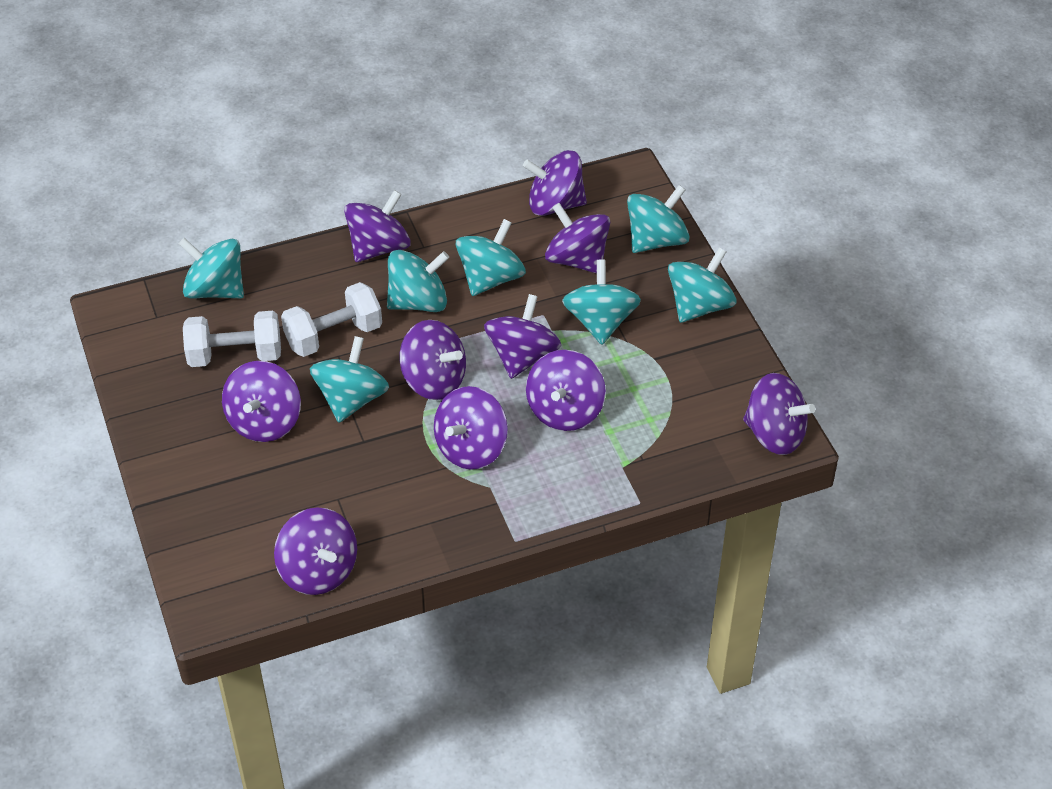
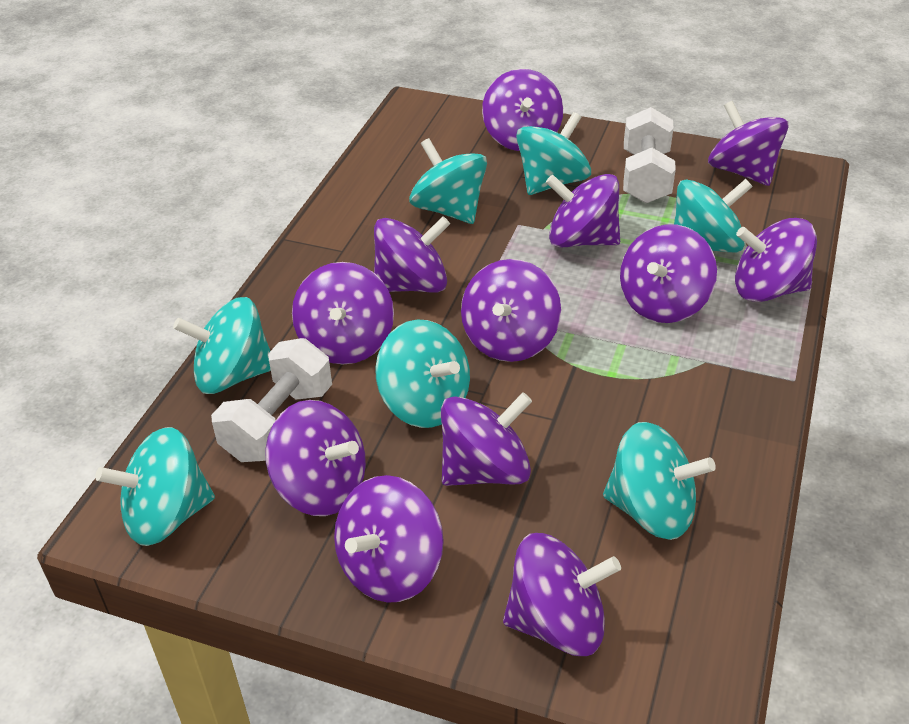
purple spinning top: [222,361,301,442] [274,507,357,595] [344,190,411,262] [400,320,466,400] [434,386,508,470] [484,294,561,379] [523,150,587,216] [526,350,606,431] [545,203,610,274] [743,373,815,455] = 10 -> [265,400,366,516] [292,262,394,364] [334,475,444,603] [374,216,450,293] [441,393,532,486] [461,259,561,362] [482,69,563,151] [503,533,621,656] [546,174,620,248] [620,224,717,323] [708,101,789,186] [735,218,817,302] = 12

